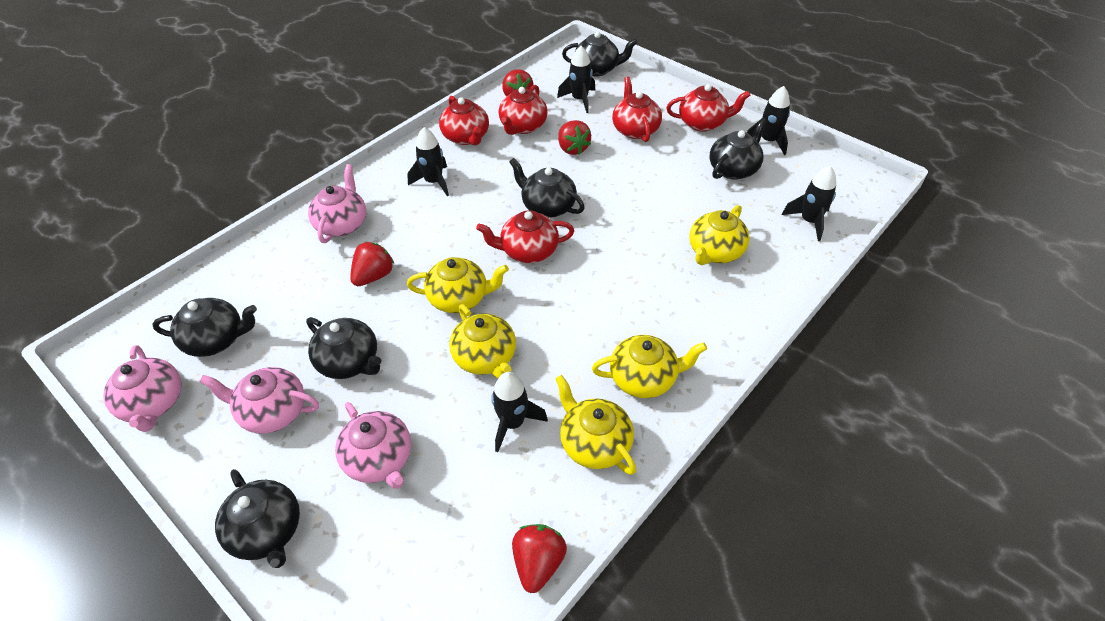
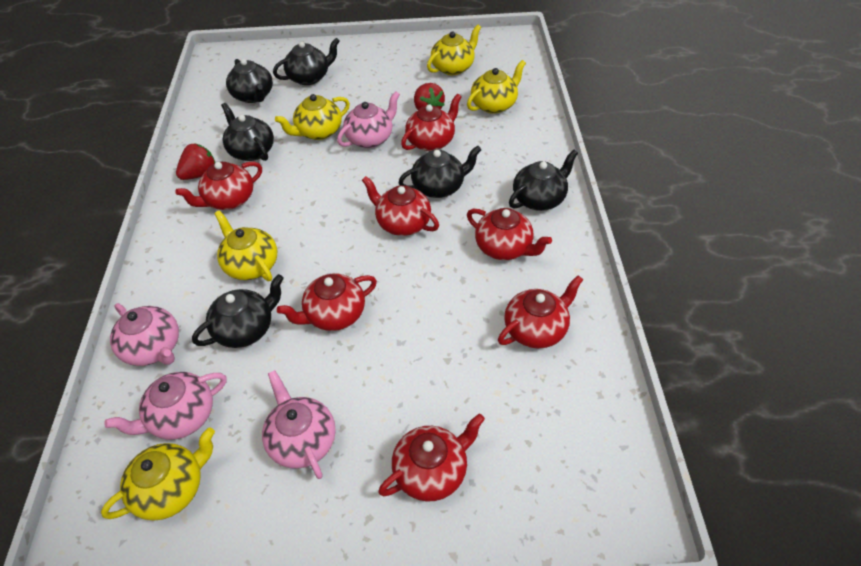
black rocket: [407,127,449,196] [491,372,548,452] [557,46,596,113] [747,86,790,155] [782,166,836,241] = 5 -> none = 0
red strawberry: [350,242,394,286] [502,69,533,97] [512,524,567,593] [558,120,591,155] = 4 -> [176,143,216,180] [414,83,445,110] = 2
red teapot: [439,96,489,145] [476,210,574,263] [499,85,548,135] [612,77,662,142] [666,84,751,132] = 5 -> [175,162,262,210] [277,274,377,331] [362,176,439,236] [378,413,485,502] [401,94,462,151] [467,208,552,260] [498,275,583,348] = 7

